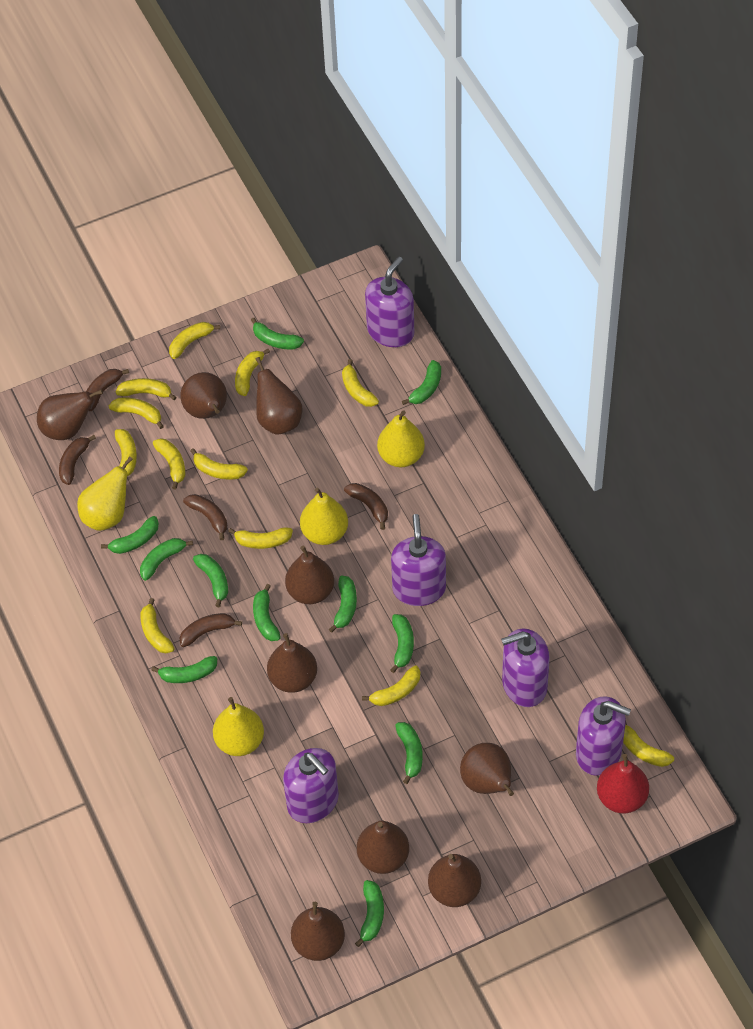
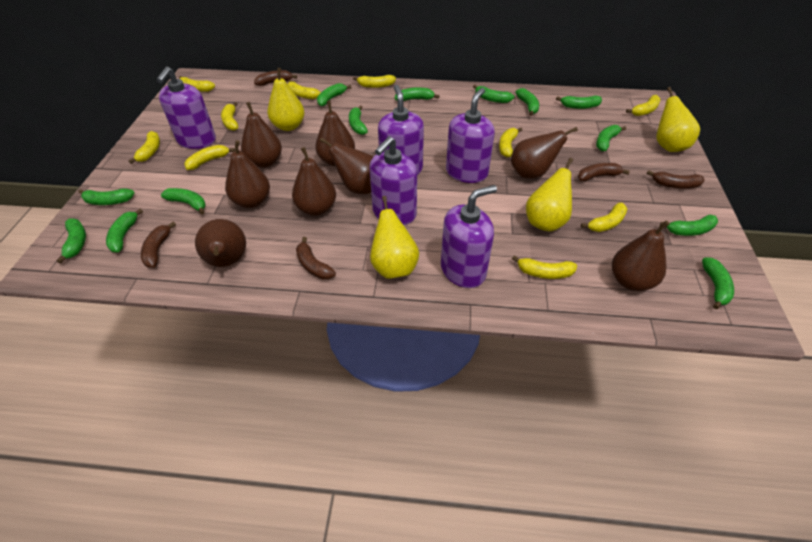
brown pear: [37,389,103,440] [180,372,227,419] [256,357,302,435] [267,633,317,693] [285,546,334,604] [291,902,345,961] [357,820,409,874] [428,854,481,907] [460,743,514,796] = 9 -> [195,219,246,267] [225,140,270,208] [241,102,282,168] [292,147,336,216] [315,100,355,166] [320,137,374,194] [511,127,578,179] [612,221,670,291] = 8
green banana: [101,516,159,554] [140,538,193,581] [151,656,217,683] [193,554,228,607] [251,317,304,349] [253,584,281,641] [329,576,357,633] [355,880,384,947] [390,614,414,673] [395,722,423,784] [402,360,441,405] = 11 -> [57,218,86,264] [79,189,135,205] [106,209,143,253] [161,188,206,214] [317,83,351,106] [349,106,368,135] [395,87,439,101] [473,85,515,103] [516,88,539,116] [556,95,602,109] [596,125,626,151] [660,214,718,236] [702,257,734,309] = 13
red pear: [597,754,649,813] = 1 -> none = 0
yellow banana: [109,398,164,429] [115,429,137,476] [116,378,177,400] [140,598,175,653] [153,438,185,489] [169,322,220,359] [190,448,248,479] [228,527,293,549] [235,349,270,396] [342,359,379,407] [362,666,420,706] [623,724,674,767] = 12 -> [128,131,160,164] [179,76,215,92] [184,145,235,170] [221,102,238,131] [288,80,321,99] [353,75,396,88] [499,127,522,157] [512,255,577,279] [581,203,627,232] [626,95,661,116] = 10

